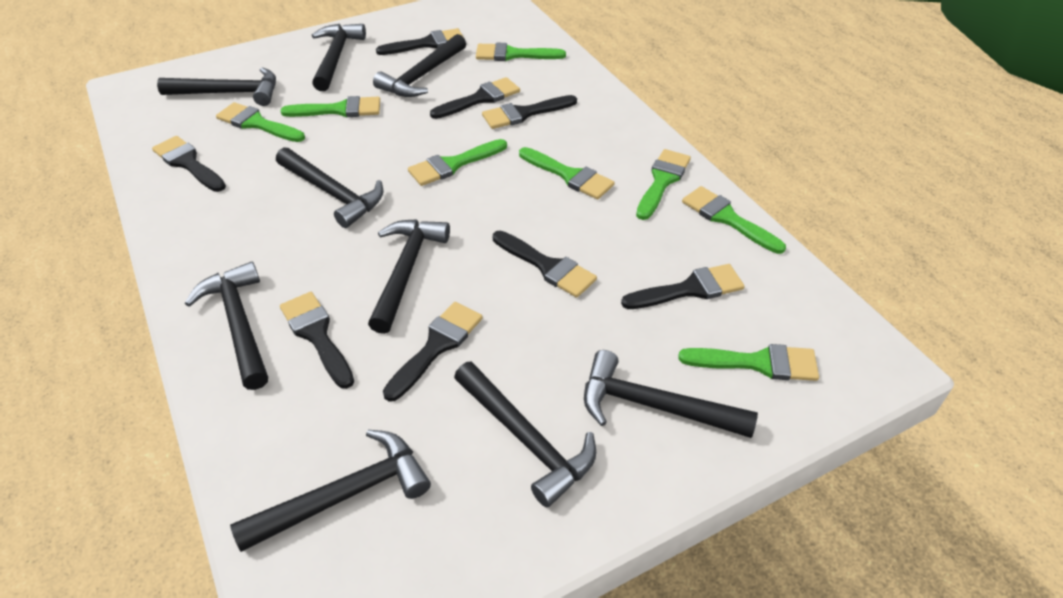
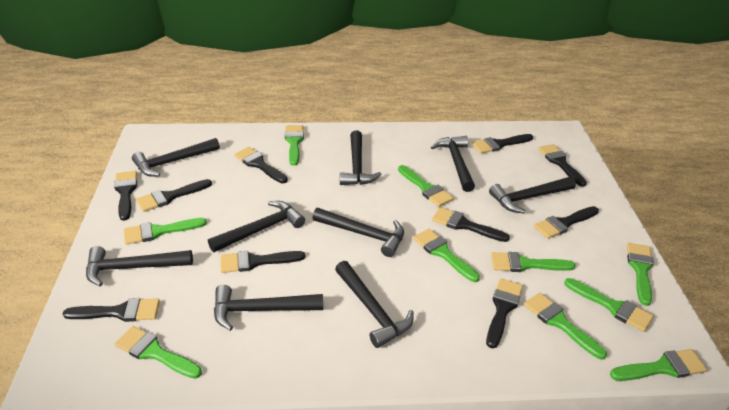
black brush: [152,136,226,192] [280,292,354,389] [376,28,464,55] [383,302,483,402] [430,77,520,119] [482,95,577,129] [493,231,597,298] [621,264,745,309] = 8 -> [62,298,160,322] [114,171,137,221] [136,179,212,212] [220,251,305,273] [234,147,288,183] [432,207,510,242] [472,134,533,153] [486,278,523,349] [534,206,599,239] [538,144,587,187] = 10
green brush: [216,102,305,142] [281,96,380,117] [408,139,507,186] [476,43,566,61] [519,147,614,199] [636,149,691,220] [678,344,819,381] [682,186,786,254] = 8 -> [115,326,202,379] [124,218,207,245] [285,125,304,166] [398,165,454,207] [413,229,480,282] [491,252,576,272] [524,293,607,360] [564,278,654,332] [610,349,707,381] [627,243,654,306] = 10

